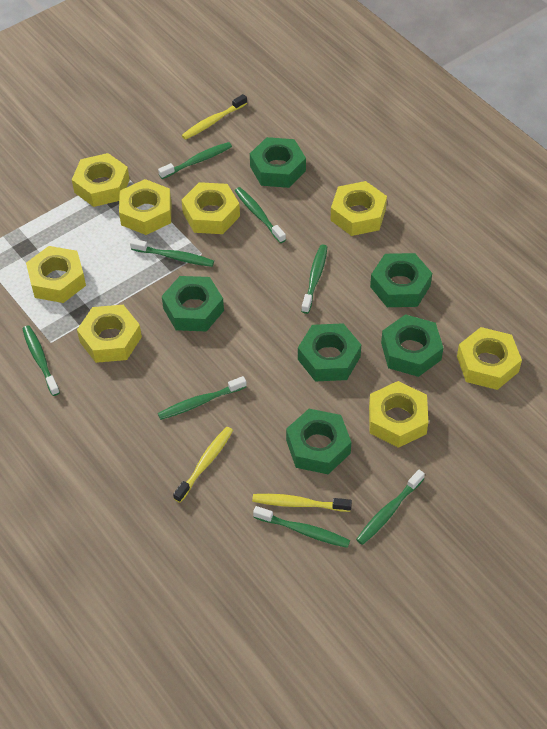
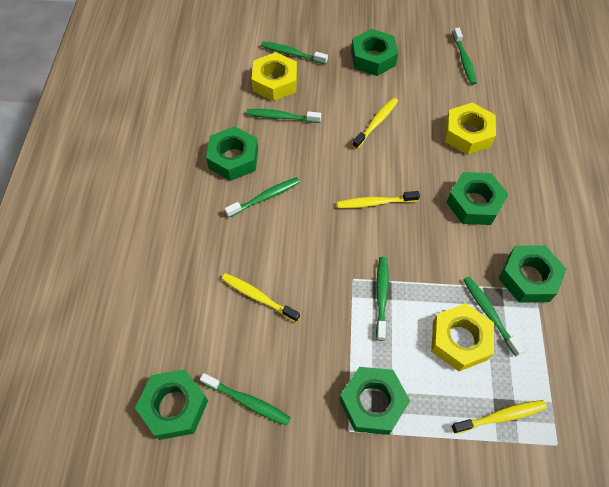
green toothbrush: [22,325,60,396] [130,239,214,267] [158,142,232,179] [158,376,247,420] [235,187,286,243] [253,506,350,548] [301,244,327,314] [356,470,425,545] = 8 -> [200,373,291,426] [225,177,300,218] [246,109,321,123] [261,41,328,64] [376,257,389,341] [453,28,477,85] [463,277,525,356] = 7
yellow nut: [26,246,86,303] [72,153,130,207] [77,305,142,363] [119,179,171,235] [181,182,240,234] [330,181,387,236] [369,381,428,448] [457,327,522,390] = 8 -> [252,52,297,101] [431,303,494,371] [445,102,496,155] = 3
yellow toothbrush: [173,427,233,503] [182,94,247,140] [252,494,352,512] = 3 -> [222,273,300,322] [337,191,420,208] [352,98,398,149] [451,400,547,434] = 4

